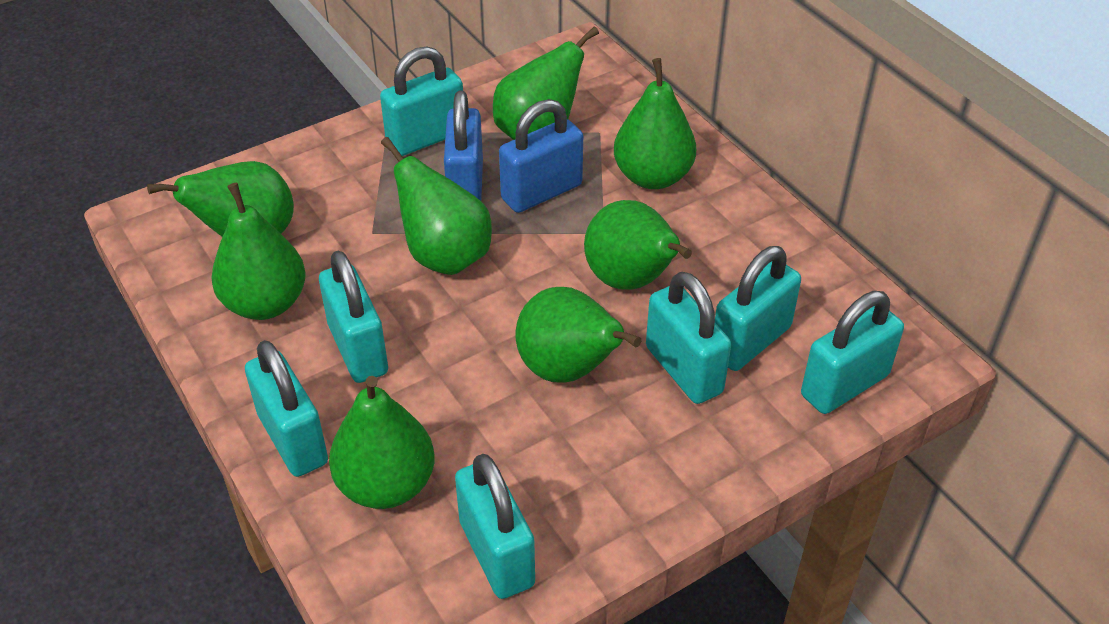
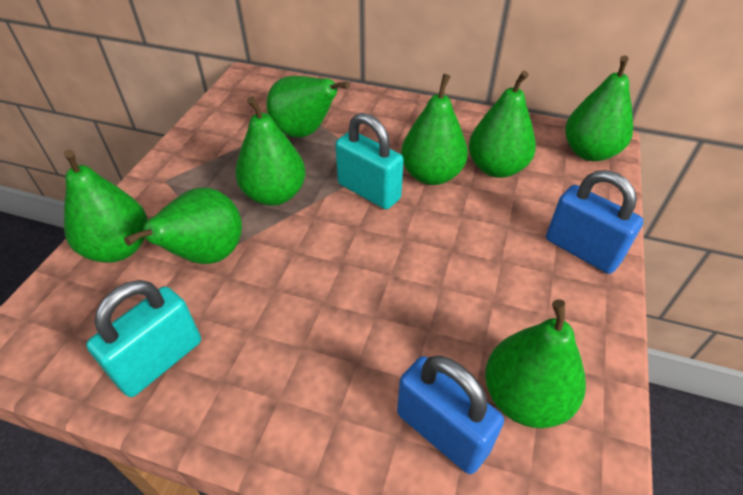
turquoise padlock: [245,340,328,477] [319,251,388,383] [380,46,463,156] [455,454,535,599] [646,272,731,404] [715,246,801,371] [801,291,904,414] = 7 -> [86,280,201,397] [335,113,404,209] = 2

